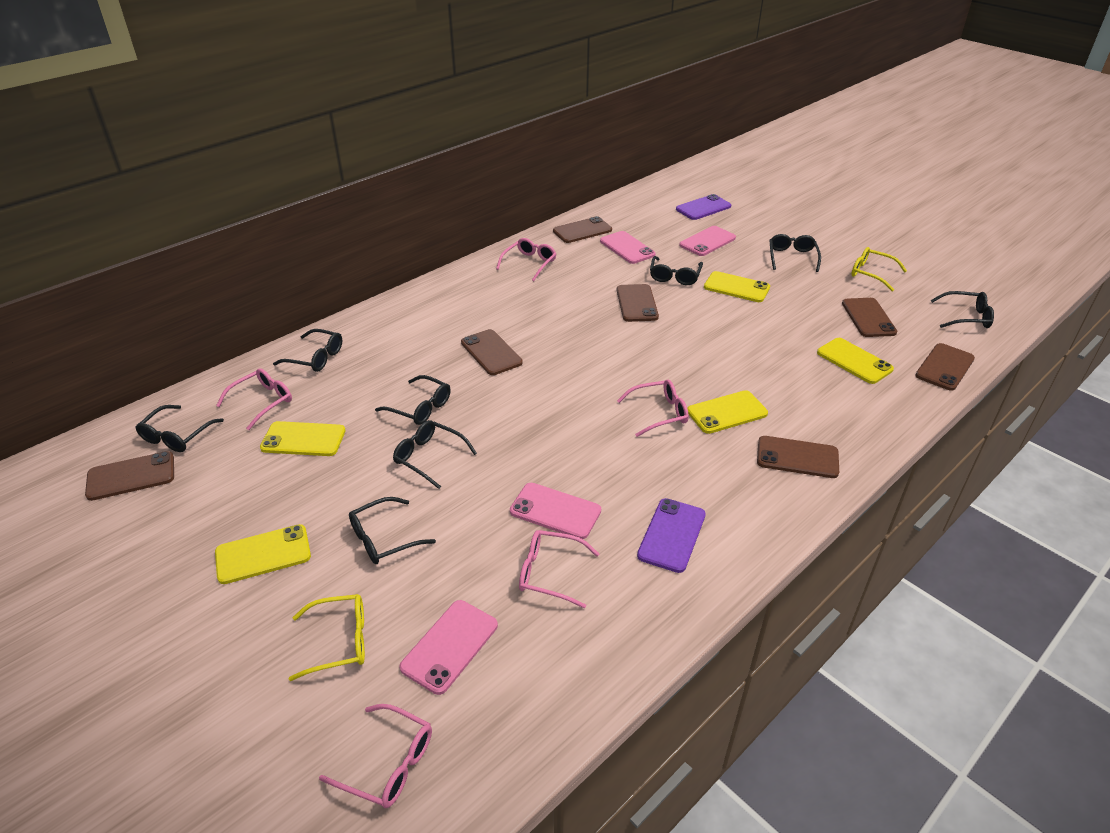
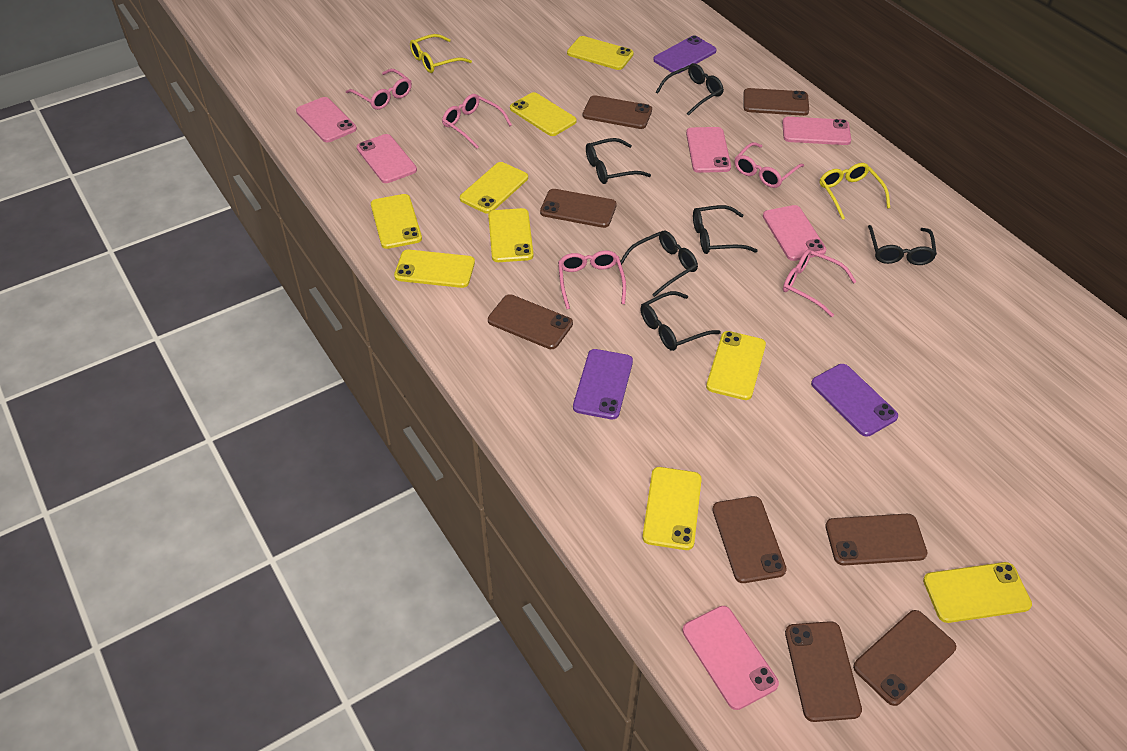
black glasses: [135,405,224,452] [273,329,342,372] [349,497,436,564] [375,375,451,425] [393,420,477,489] [650,256,703,285] [769,234,821,272] [931,291,994,328] = 8 -> [586,138,651,184] [620,230,698,297] [641,291,721,351] [656,63,724,116] [693,205,758,254] [868,225,937,265] = 6
brown phone: [85,451,174,501] [461,329,523,375] [553,216,612,243] [617,284,659,322] [757,436,839,478] [842,298,897,337] [915,343,975,391] = 7 -> [488,294,573,349] [540,189,617,228] [583,95,652,129] [712,496,787,583] [743,88,809,116] [785,621,862,722] [825,514,928,565] [853,610,956,706] = 8
pink phone: [399,600,498,695] [510,483,601,539] [600,231,656,264] [679,226,736,256] = 4 -> [296,97,357,142] [357,134,417,183] [683,606,779,710] [686,127,731,173] [763,205,826,261] [782,117,851,145] = 6
purple phone: [637,498,706,573] [676,194,731,220] = 2 -> [573,349,633,419] [653,35,717,74] [811,364,898,437] = 3
yellow phone: [215,524,311,584] [260,421,346,456] [687,390,768,434] [704,271,770,302] [817,338,894,384] = 5 -> [371,194,422,249] [394,250,475,288] [460,162,528,214] [488,208,534,262] [510,92,577,136] [567,36,634,70] [642,467,702,550] [706,331,766,400] [923,562,1032,623] = 9

